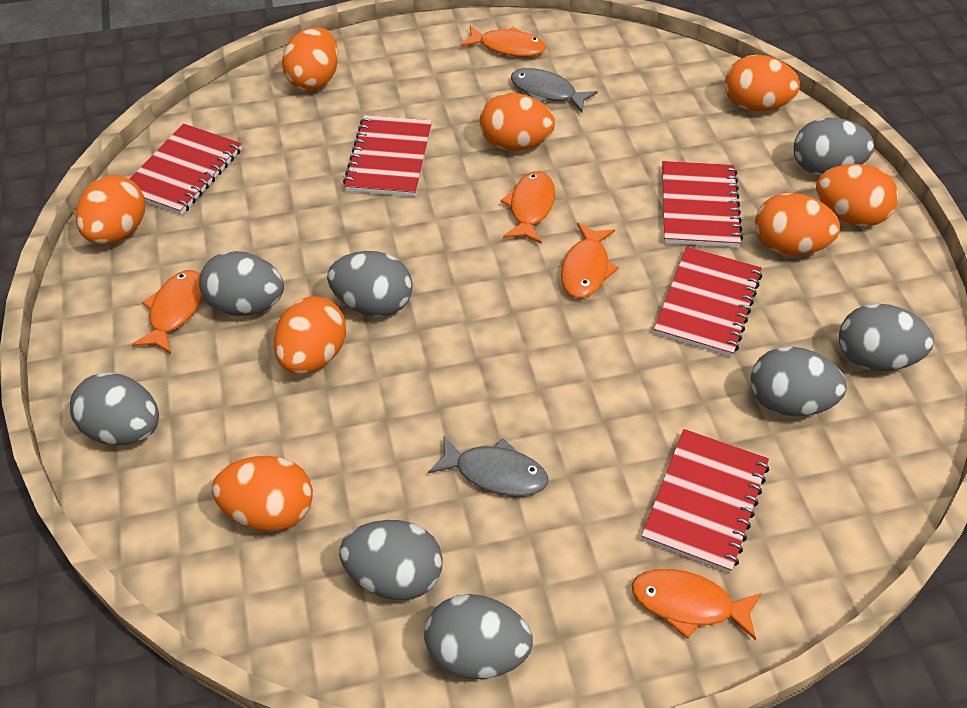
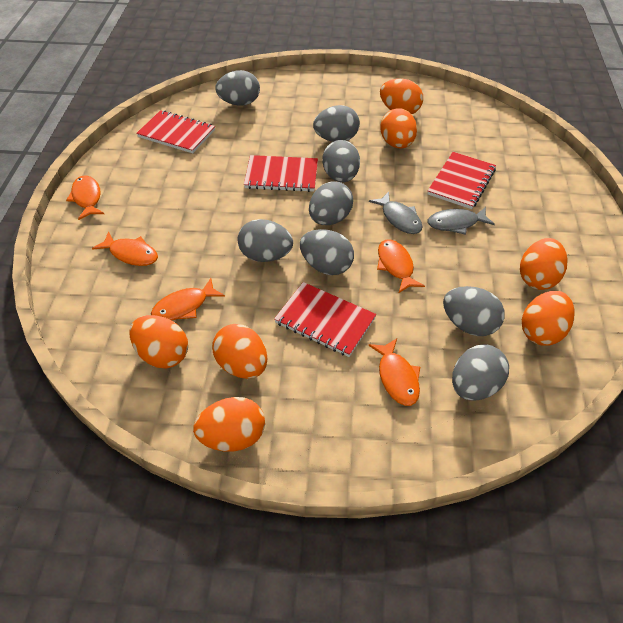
orange egg: [76,175,145,244] [212,456,313,531] [273,296,346,374] [282,27,338,91] [480,93,555,150] [725,55,800,111] [755,193,840,255] [816,164,898,226] = 8 -> [130,315,188,369] [193,397,265,451] [212,324,268,379] [380,78,423,114] [380,108,417,148] [520,238,567,290] [522,291,574,346] = 7
red notebook: [129,124,242,215] [343,115,432,197] [641,429,769,573] [654,247,762,357] [662,161,743,248] = 5 -> [136,110,215,153] [244,155,318,192] [274,282,376,357] [428,152,496,209] = 4

